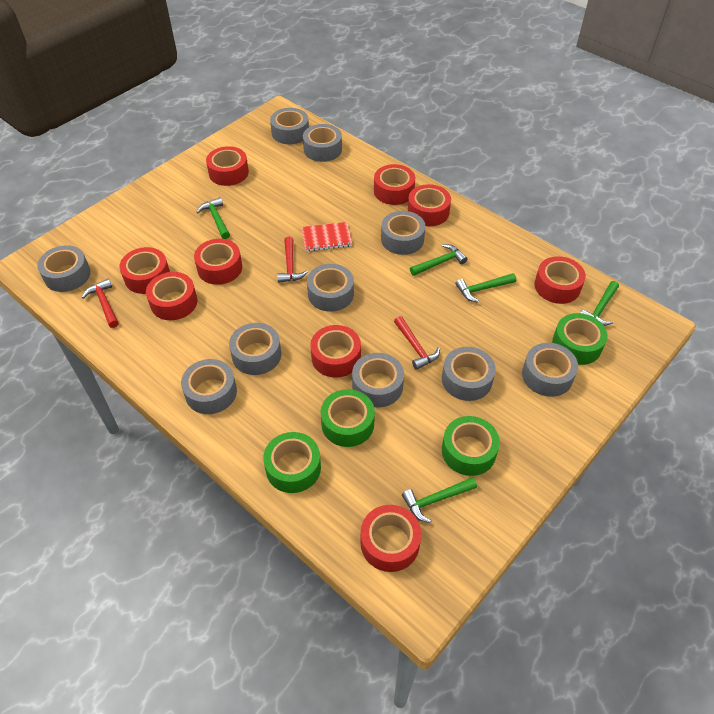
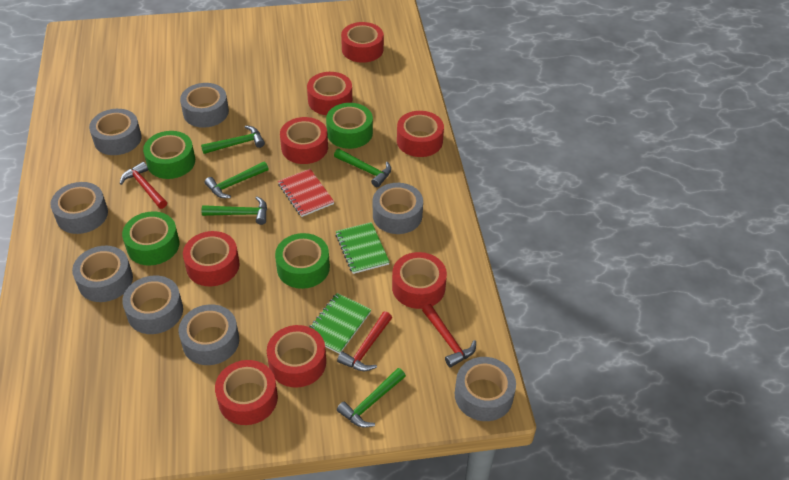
green notebook: none = 0 -> [309,293,372,354] [335,222,390,274] = 2
grey tape: [37,245,91,292] [181,359,237,414] [229,323,281,375] [270,108,309,144] [303,124,342,162] [307,264,354,312] [352,353,404,407] [381,211,426,255] [442,347,496,401] [522,343,578,397] = 10 -> [50,182,108,234] [72,246,133,302] [89,109,142,155] [122,276,183,334] [179,304,239,365] [180,83,229,128] [373,183,423,234] [455,357,516,421] = 8
red tape: [119,247,170,294] [146,272,197,320] [194,239,242,285] [206,146,249,186] [310,325,361,378] [361,505,421,572] [374,164,415,205] [408,184,451,226] [534,256,586,304] = 9 -> [183,231,240,286] [215,360,278,425] [267,325,326,387] [280,117,328,164] [307,72,352,115] [341,22,384,63] [392,252,447,309] [397,111,444,157] = 8

